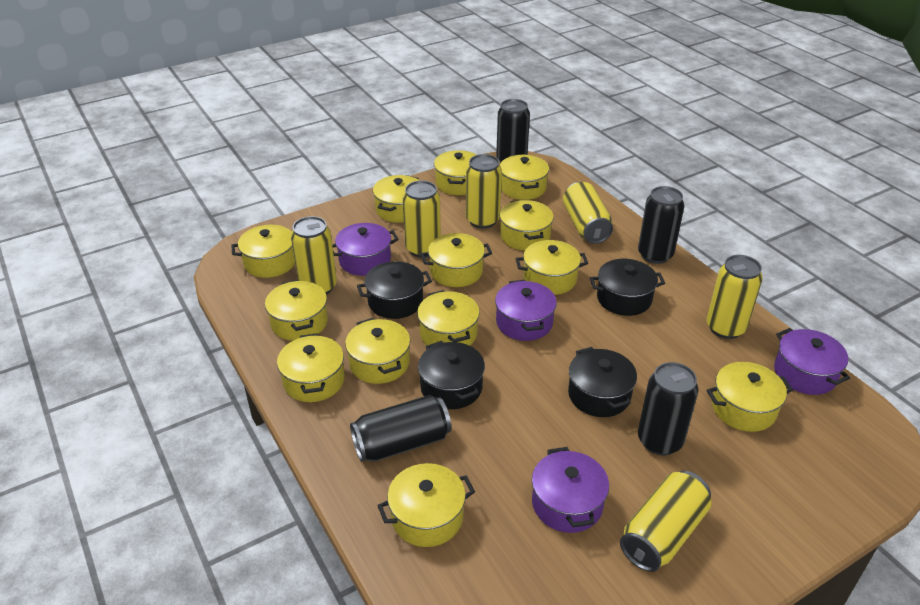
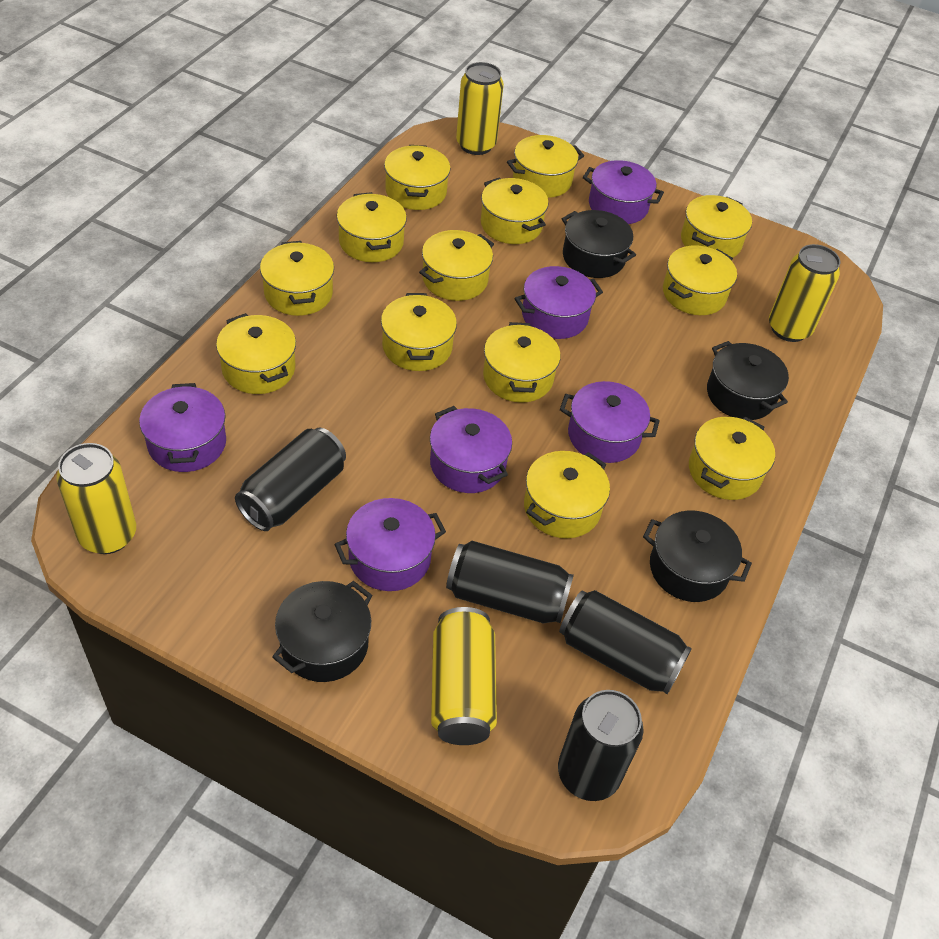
purple pot: [332,223,399,276] [495,280,557,341] [532,447,609,533] [774,328,850,395] = 4 -> [139,383,226,472] [334,498,446,591] [430,406,512,493] [515,266,603,339] [560,381,660,463] [583,160,664,224] = 6
yellow can: [291,216,337,295] [403,180,441,258] [466,154,502,229] [563,182,613,244] [620,471,712,572] [707,255,763,339] = 6 -> [56,443,136,554] [431,607,497,745] [456,62,504,155] [769,244,840,342] = 4

